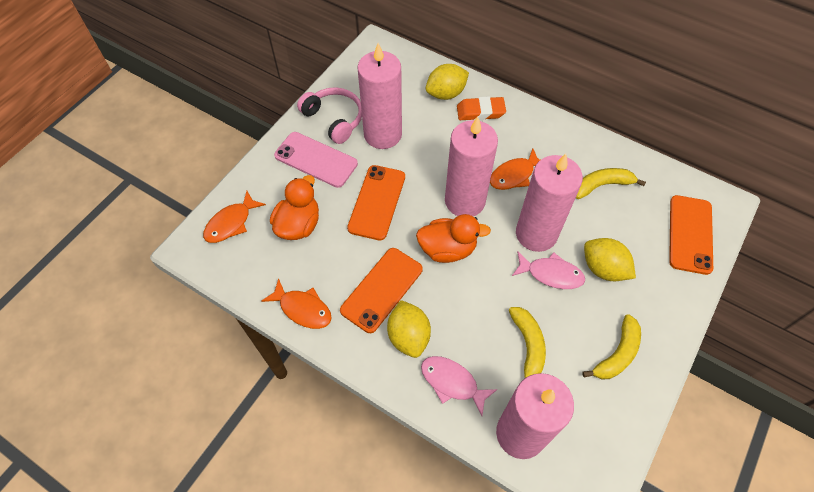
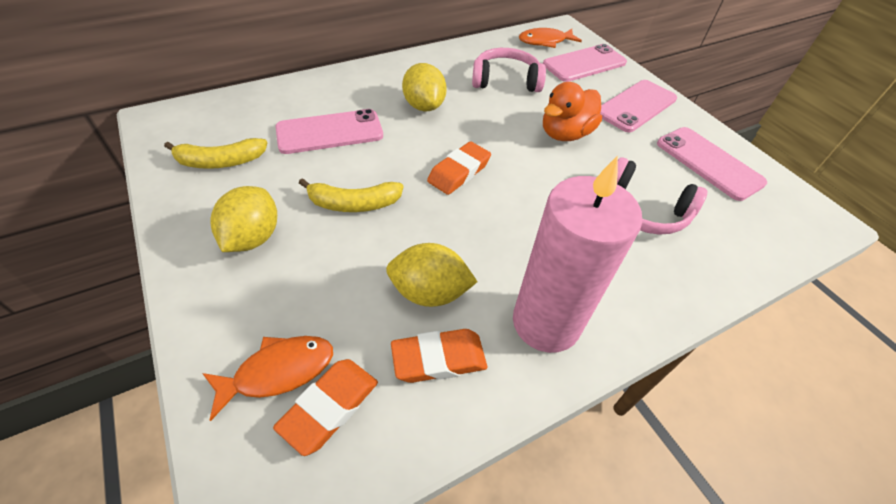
orange duck: [270,175,319,240] [416,214,491,263] = 2 -> [543,82,602,141] = 1
orange eraser: [457,96,506,120] = 1 -> [273,359,378,456] [391,329,487,383] [427,141,491,195] = 3
orange fish: [203,191,266,243] [261,278,332,329] [490,149,540,190] = 3 -> [202,336,333,421] [519,28,582,48] = 2
orange phone: [340,248,423,333] [347,165,405,241] [669,195,713,275] = 3 -> none = 0
pink candle: [357,43,402,149] [445,116,498,216] [496,373,574,459] [516,154,583,252] = 4 -> [513,155,642,353] = 1
pink fish: [421,356,498,416] [512,251,585,289] = 2 -> none = 0
pink headphones: [297,87,362,144] = 1 -> [472,48,546,92] [617,157,707,235] = 2
pink phone: [274,132,358,188] = 1 -> [275,109,383,154] [543,44,627,82] [600,80,677,132] [657,127,767,201] = 4
yellow banana: [509,307,546,379] [576,168,646,199] [582,314,641,379] = 3 -> [164,138,267,169] [299,178,403,212] = 2

